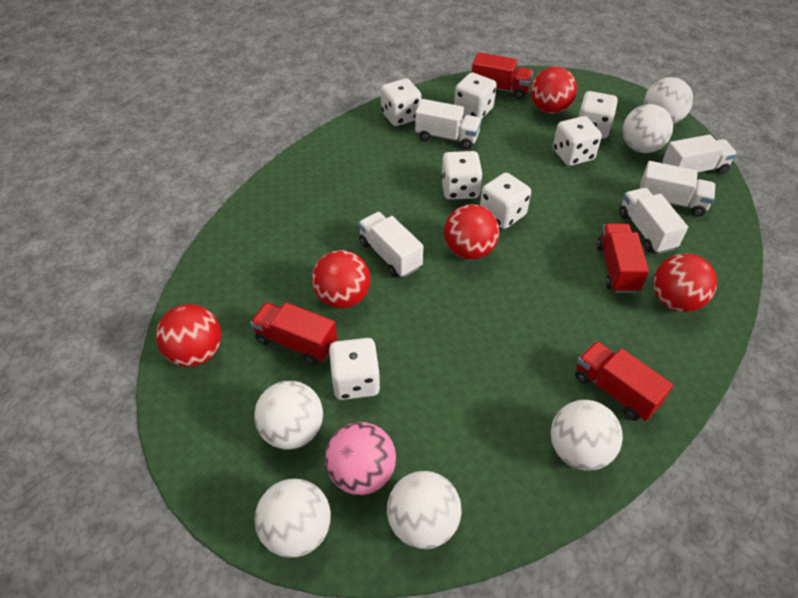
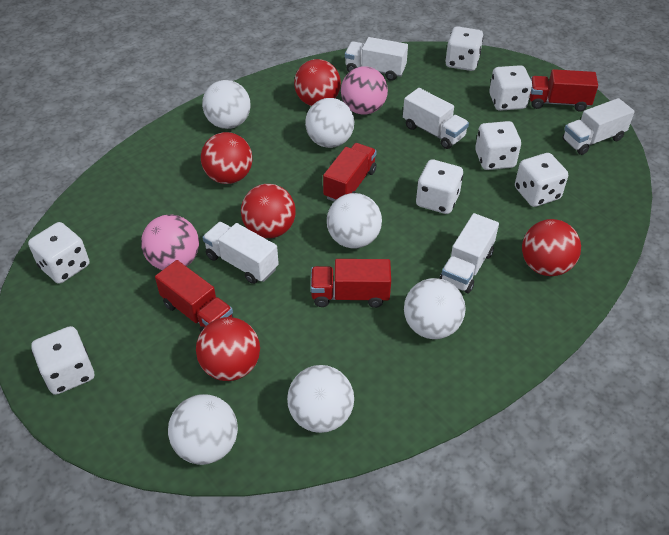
pink ball: [325,422,396,495] = 1 -> [141,214,199,270] [341,66,388,115] = 2

